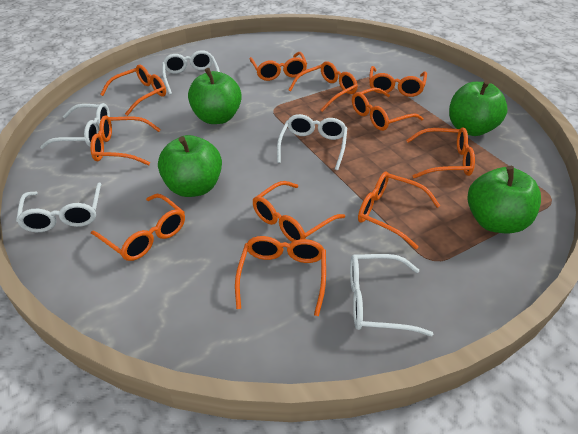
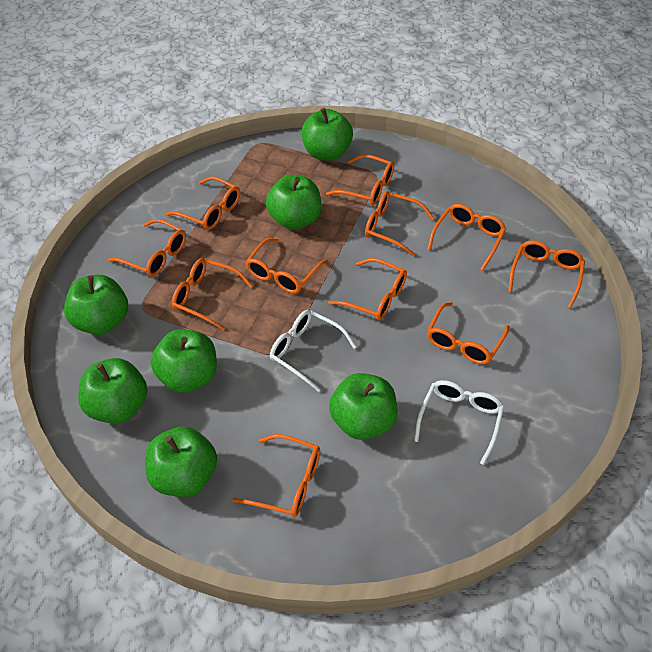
green apple: [158,135,222,197] [188,68,242,124] [449,80,508,136] [468,166,541,234] = 4 -> [64,275,128,335] [78,358,147,424] [145,426,217,497] [151,329,217,393] [266,175,321,229] [302,108,353,161] [329,373,398,440] = 7
white glasses: [16,183,102,232] [40,103,110,149] [162,50,220,95] [277,114,347,170] [350,254,433,336] = 5 -> [270,310,356,392] [414,380,504,465] = 2

